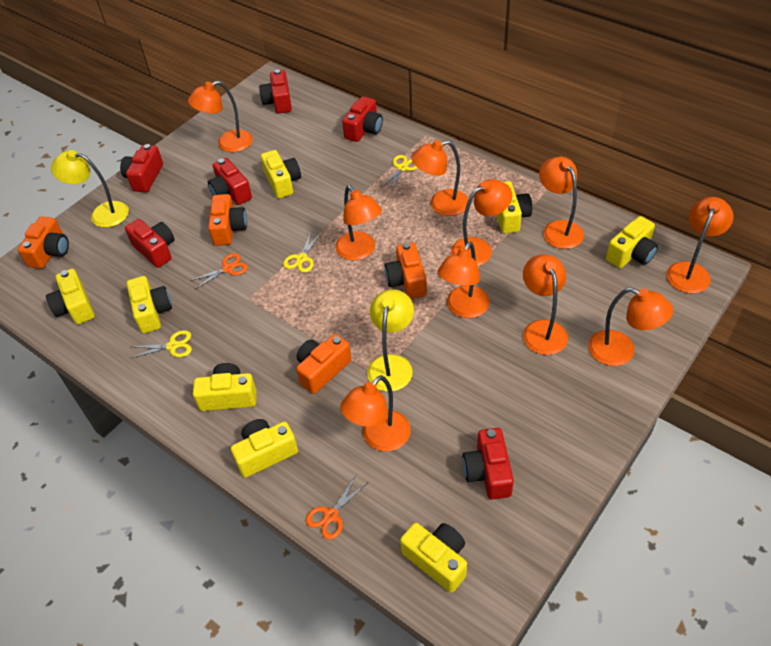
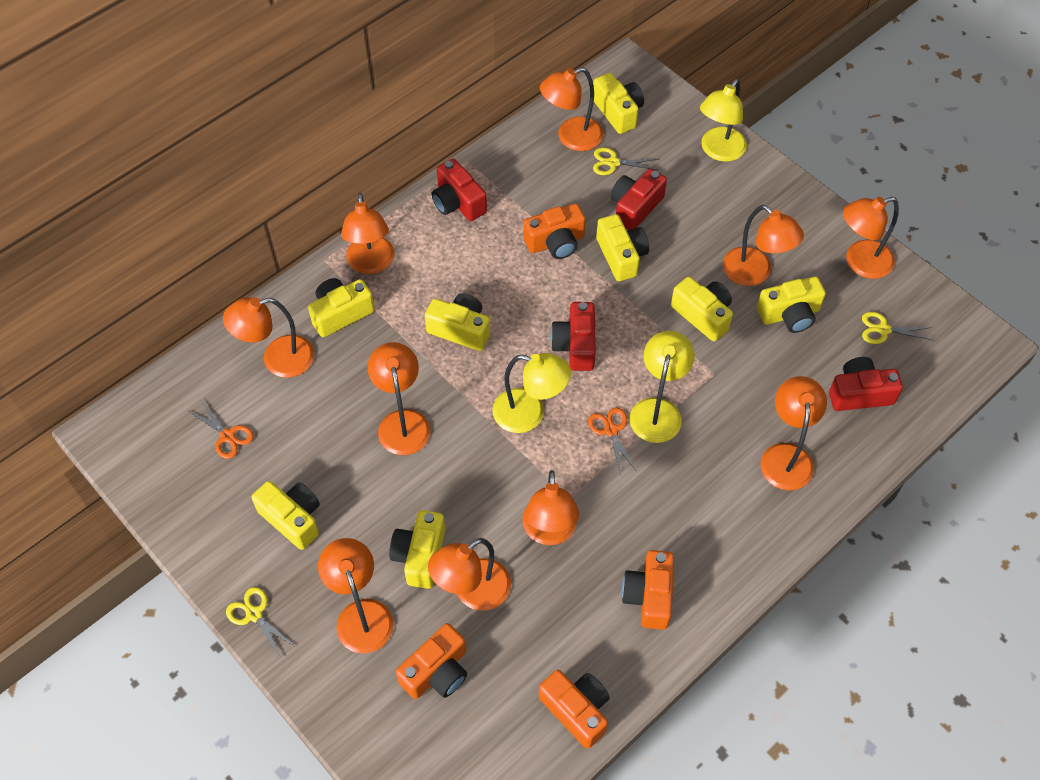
red camera: [120,144,163,193] [125,219,175,268] [208,158,252,205] [259,69,292,114] [342,96,383,142] [463,428,514,500] = 6 -> [432,159,487,221] [550,302,596,371] [611,169,667,230] [829,357,903,411] = 4
yellow lamp: [51,150,129,227] [367,289,414,392] = 2 -> [492,353,571,433] [630,331,695,443] [700,79,747,162] = 3

